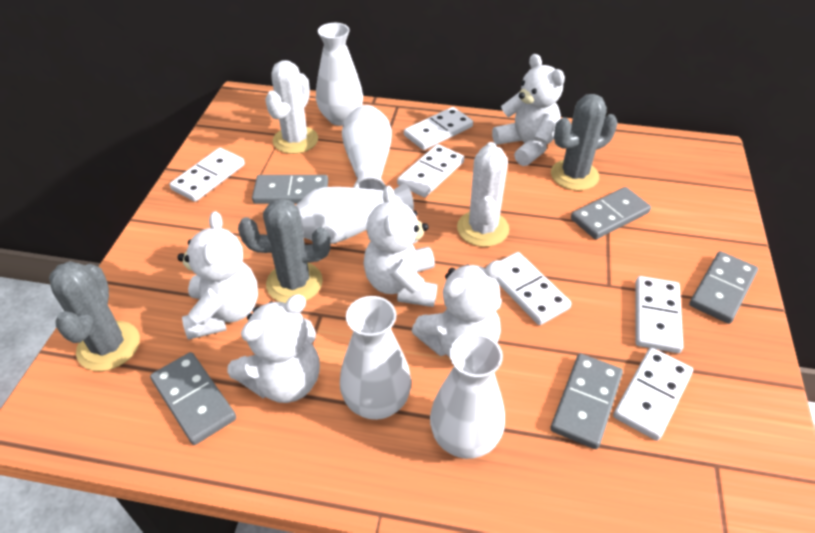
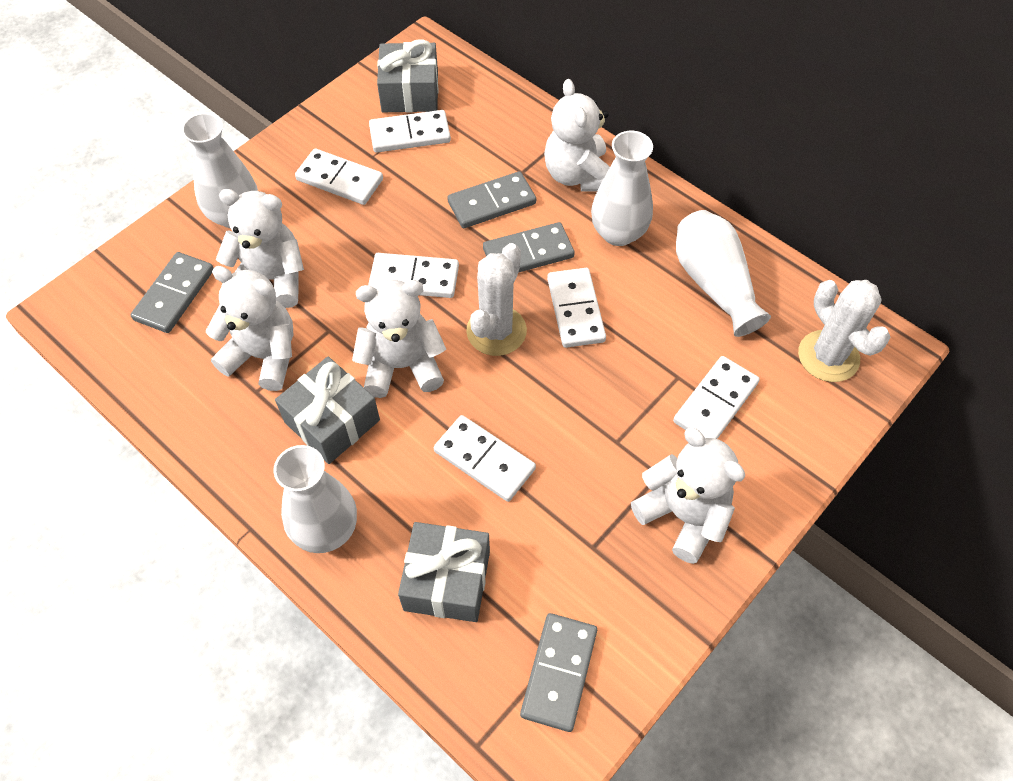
grey cactus: [49,261,140,371] [238,198,331,303] [551,94,617,191] = 3 -> none = 0
grey domino: [150,352,236,445] [252,175,328,204] [550,353,623,449] [571,187,651,239] [689,251,758,324] = 5 -> [131,252,214,333] [447,171,536,228] [483,222,575,273] [520,613,597,732] = 4
grey gift: none = 0 -> [275,357,380,464] [377,39,438,113] [398,522,490,622] = 3
white vase: [295,183,414,244] [316,23,363,126] [340,296,411,420] [342,105,392,190] [430,333,505,459] = 5 -> [181,113,258,228] [273,445,357,553] [591,131,653,246] [676,210,771,337] = 4

